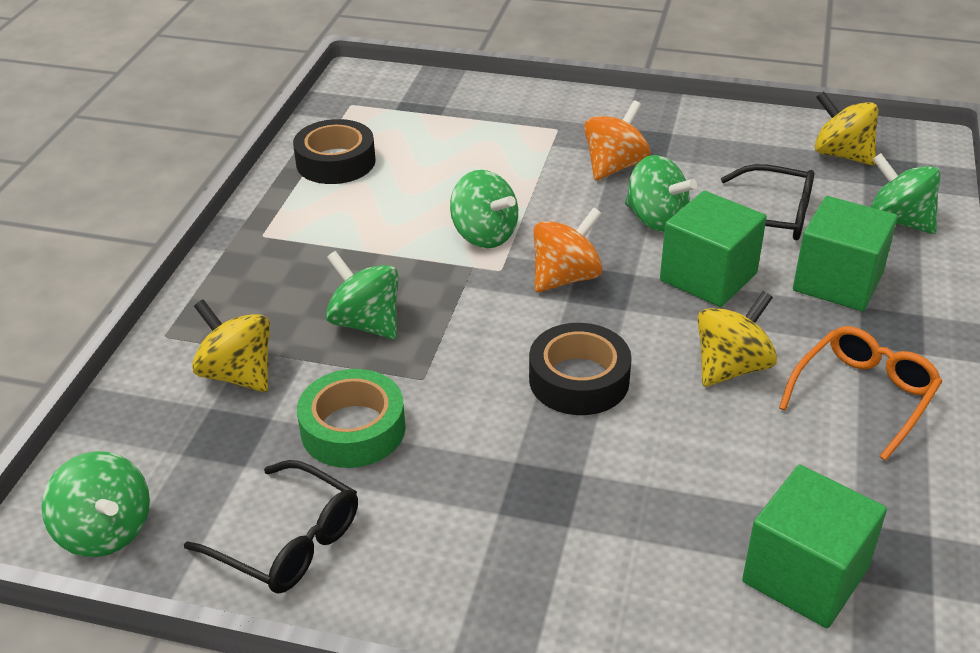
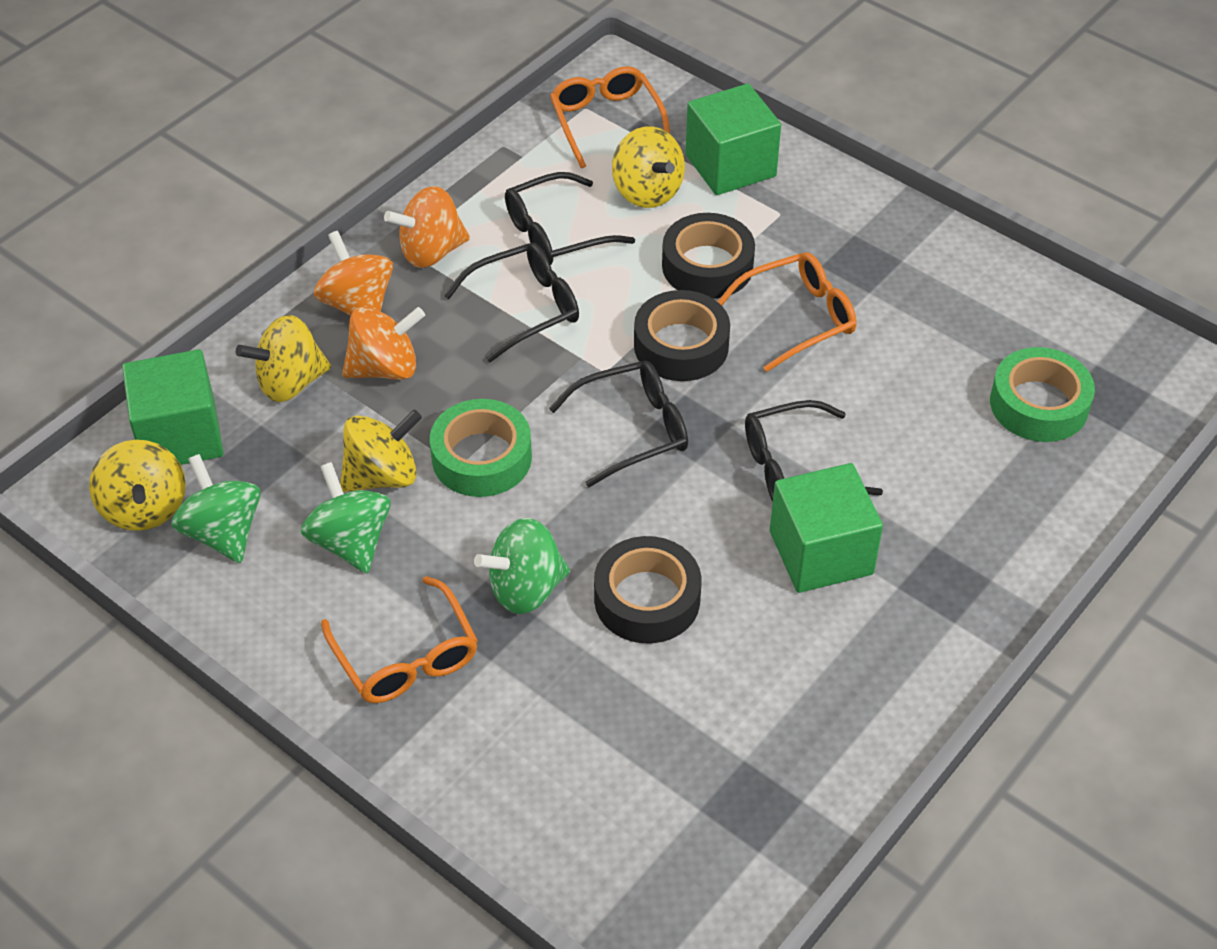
black glasses: [184,460,358,594] [721,164,814,240] = 2 -> [444,243,579,363] [505,172,635,265] [549,361,688,487] [745,400,883,502] = 4
black tape: [293,119,376,184] [529,323,632,415] = 2 -> [594,536,701,644] [634,290,730,381] [662,213,755,299] = 3
green spinning top: [42,451,150,557] [326,251,399,339] [450,170,518,248] [625,155,697,232] [871,153,941,234] = 5 -> [172,454,261,563] [301,462,391,574] [474,518,570,614] = 3
green tape: [297,369,406,468] = 1 -> [430,399,532,497] [990,347,1095,442] = 2
orange glasses: [779,326,942,461] = 1 -> [321,576,478,703] [550,66,670,168] [717,252,857,372] = 3
orange spinning top: [533,207,603,292] [584,100,650,181] = 2 -> [314,231,393,316] [342,307,425,380] [384,186,470,268] = 3
yellow spinning top: [192,299,270,392] [697,291,777,387] [815,91,879,166] = 3 -> [89,440,186,531] [236,315,331,402] [340,409,422,492] [612,127,685,208] = 4

